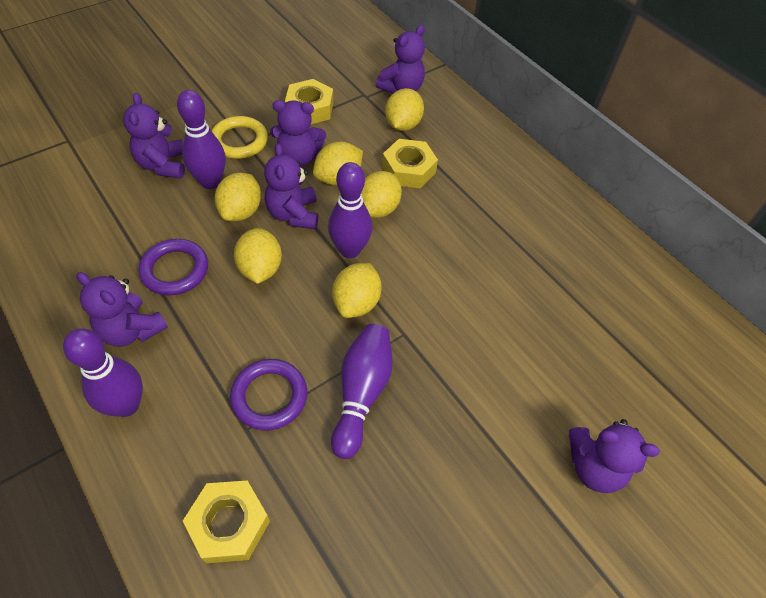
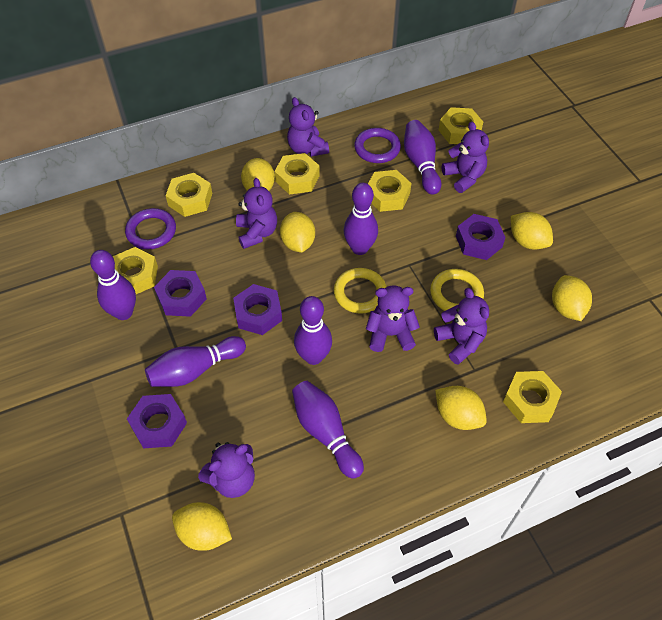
purple bowling pin: [63,328,143,417] [177,90,226,189] [328,162,372,258] [331,324,393,459] = 4 -> [90,250,136,320] [145,336,246,387] [292,381,364,479] [294,296,332,365] [344,183,378,255] [404,120,441,195] = 6
purple nut: none = 0 -> [127,394,187,448] [154,270,207,317] [233,284,282,335] [456,214,506,260] = 4
yellow nut: [183,480,270,563] [285,79,333,124] [382,139,438,188] = 3 -> [113,247,158,294] [166,173,212,217] [275,153,320,195] [368,170,411,212] [439,107,483,144] [503,371,562,423] = 6
yellow ring: [211,116,268,159] = 1 -> [334,268,387,314] [430,269,484,311] = 2

